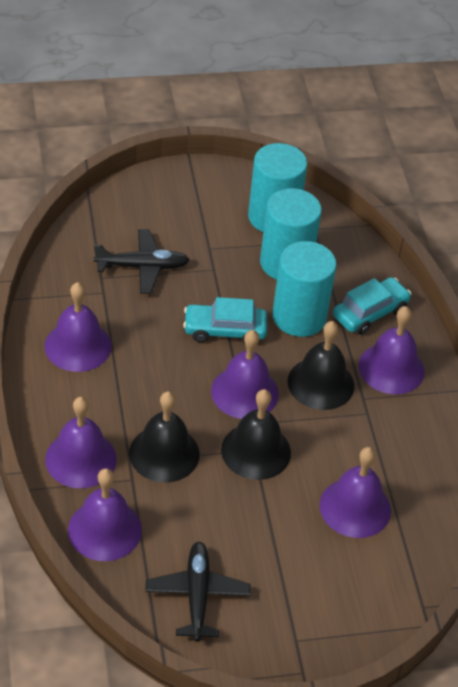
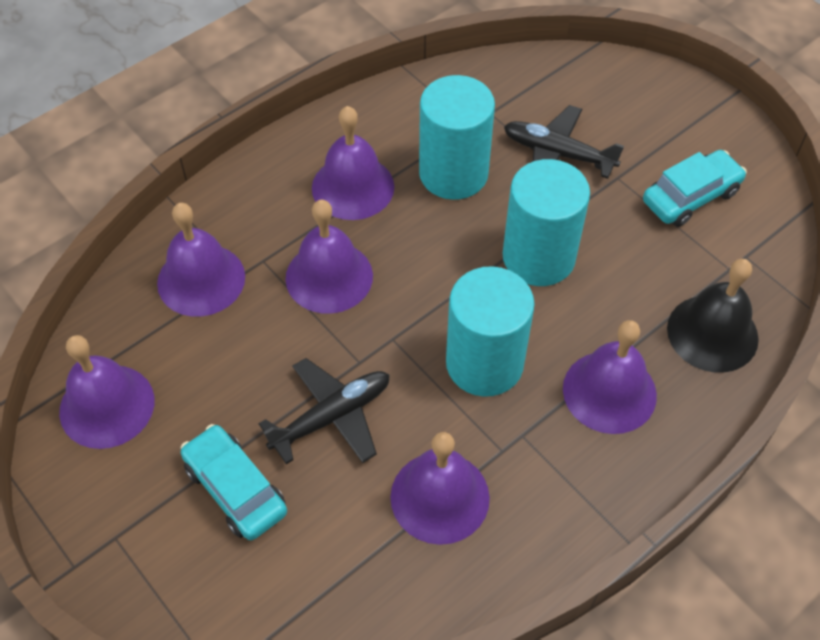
black bell: [129,391,200,483] [221,389,291,480] [288,321,354,410] = 3 -> [667,259,759,373] = 1

